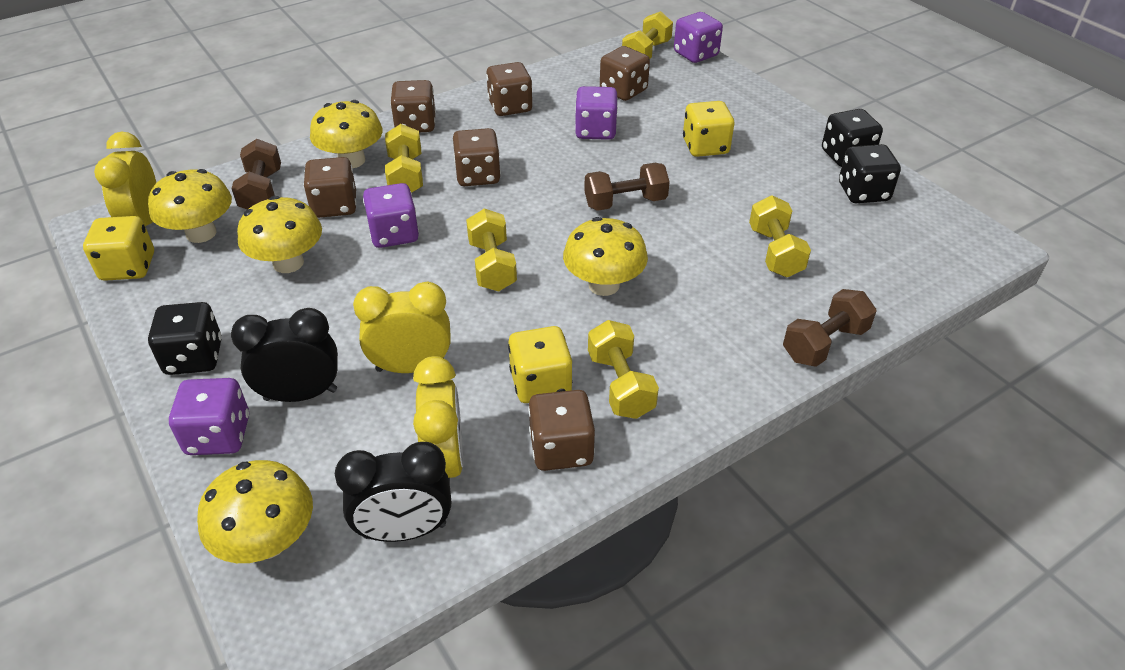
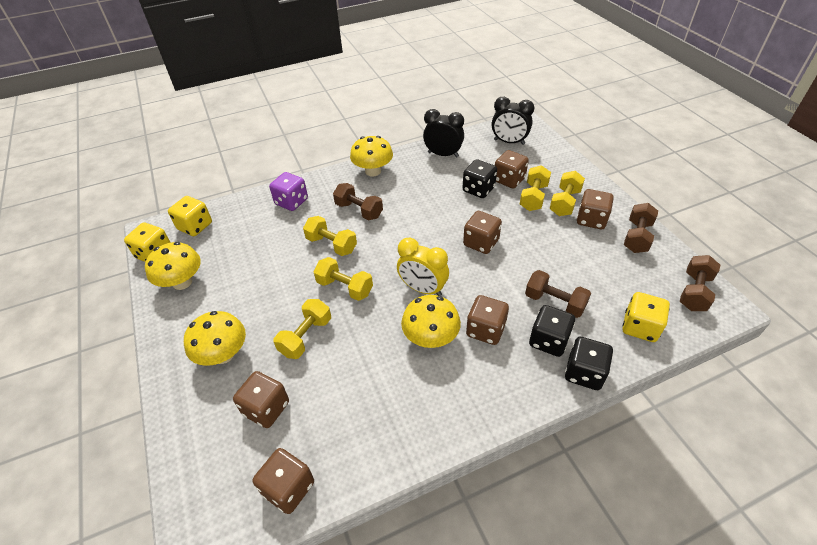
brown dumbbell: [232,139,281,210] [584,163,670,211] [783,289,876,367] = 3 -> [333,183,383,220] [525,270,591,318] [624,203,658,253] [680,255,720,311] = 4
purple dice: [169,378,249,455] [363,183,419,248] [575,86,618,140] [674,12,723,63] = 4 -> [269,172,308,211] = 1
yellow clock: [94,131,156,226] [353,282,451,373] [413,356,463,482] = 3 -> [397,238,449,296] = 1
yellow mushroom: [148,169,232,243] [197,460,313,563] [237,196,322,273] [310,100,383,168] [563,217,648,296] = 5 -> [145,242,201,290] [184,311,246,366] [350,136,393,176] [401,295,461,348] = 4

